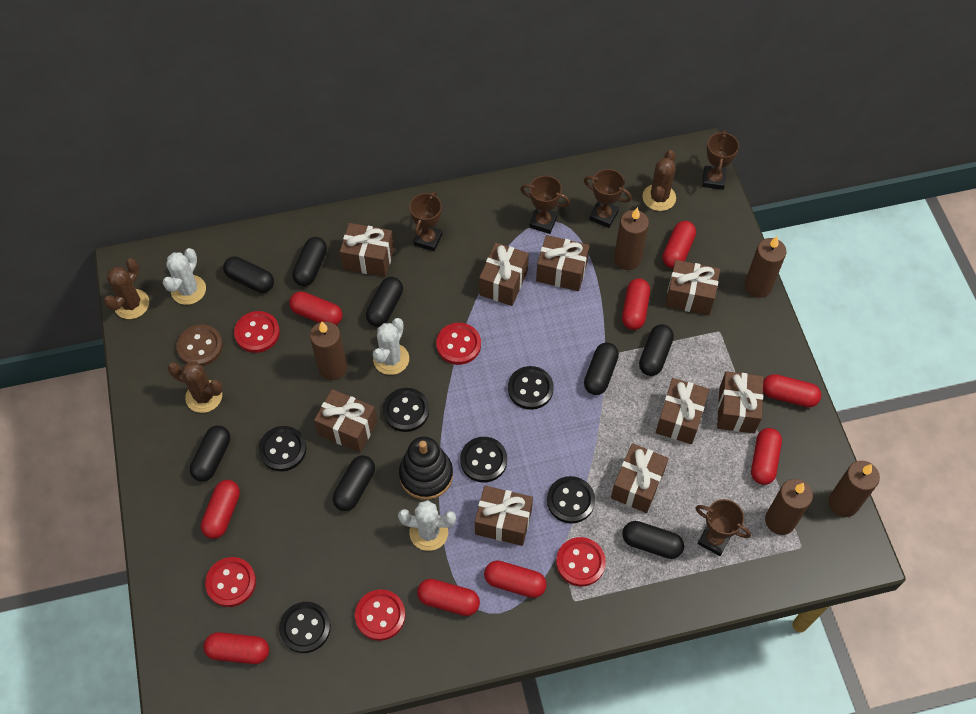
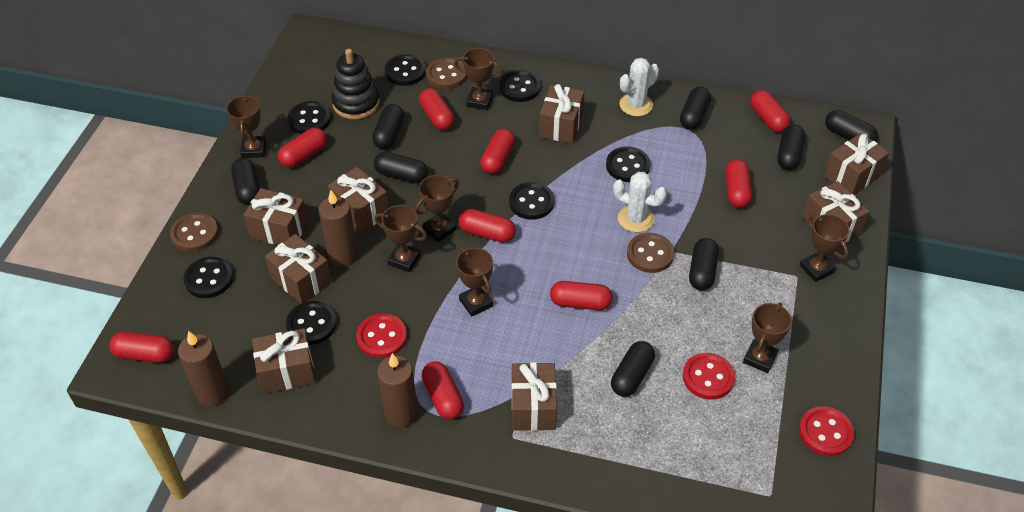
black button: [258,426,307,471] [279,602,331,653] [383,388,429,432] [460,437,507,482] [508,366,554,410] [547,476,595,524] = 6 -> [183,257,233,298] [286,301,337,345] [288,101,331,134] [385,54,426,86] [499,70,541,102] [509,182,554,220] [606,147,650,182] = 7
brown button: [177,325,223,366] = 1 -> [170,213,218,252] [426,58,467,89] [627,233,675,273] = 3
brown cactus: [104,258,149,319] [168,361,223,413] [643,150,676,211] = 3 -> none = 0
brown candle: [310,321,347,380] [614,207,649,270] [745,236,786,298] [765,479,813,535] [829,461,880,517] = 5 -> [178,331,229,406] [319,190,358,267] [377,353,418,428] = 3
brown gift: [314,389,377,453] [340,223,394,277] [475,486,533,546] [479,243,529,306] [536,235,590,291] [611,443,669,513] [656,378,709,444] [665,260,720,316] [717,371,764,433] = 9 -> [244,188,308,245] [252,328,316,394] [265,234,332,304] [328,167,389,233] [512,362,557,431] [539,84,584,144] [802,181,869,243] [824,133,889,195] = 8
brown trophy: [409,191,442,251] [520,176,570,234] [584,169,632,228] [696,499,751,556] [702,130,739,190] = 5 -> [226,95,266,158] [375,205,427,272] [415,175,459,242] [454,48,504,110] [456,248,493,317] [743,303,792,373] [800,214,850,282] = 7
red button: [205,557,256,607] [234,311,280,353] [355,589,406,641] [436,323,481,365] [556,537,606,586] = 5 -> [356,314,407,358] [683,353,735,400] [799,406,854,456] = 3
white cactus: [163,248,206,305] [373,318,409,375] [398,500,456,551] = 3 -> [613,172,667,232] [619,58,659,116] = 2

